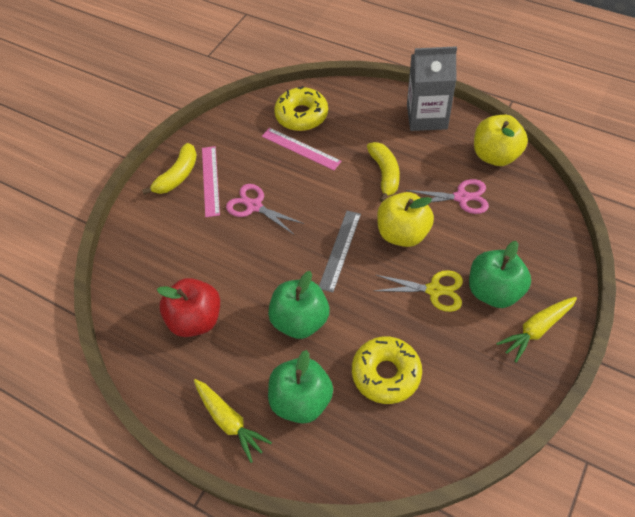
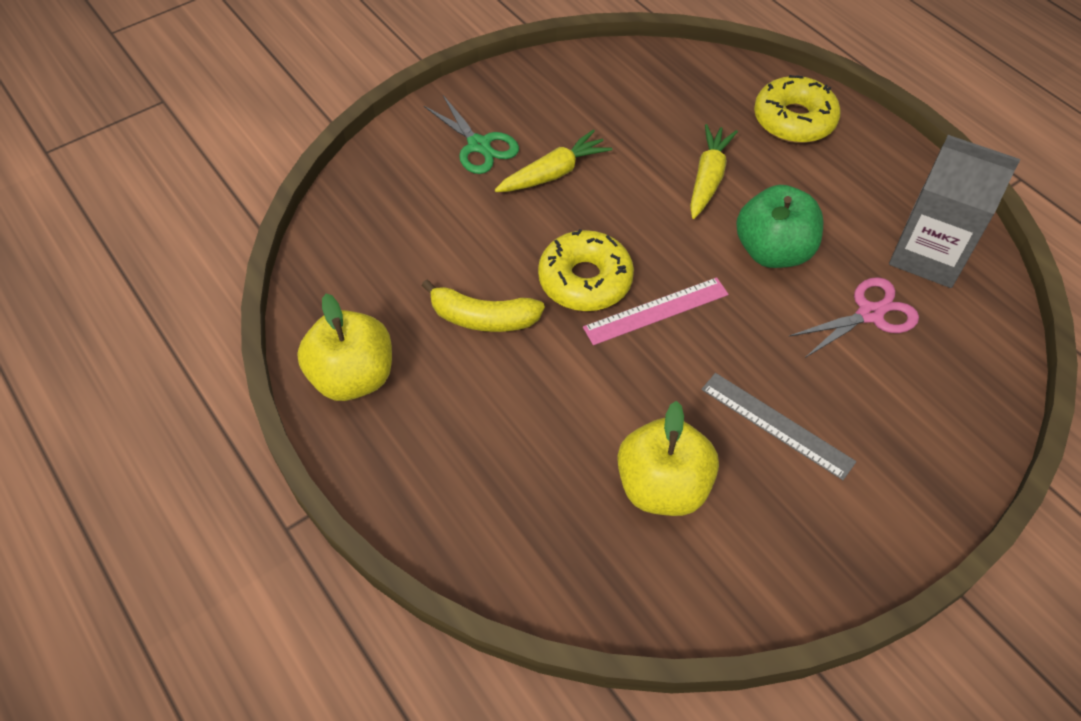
green apple: [268,271,329,339] [268,350,333,424] [469,241,531,308] = 3 -> [736,185,823,268] = 1
green scissors: none = 0 -> [424,95,519,174] = 1
pink ruler: [202,146,220,217] [262,128,342,170] = 2 -> [583,277,729,345] = 1
pink scissors: [226,184,304,235] [406,179,489,214] = 2 -> [788,277,919,358] = 1
red apple: [157,278,220,337] = 1 -> none = 0
yellow banana: [142,143,197,195] [367,142,400,202] = 2 -> [421,280,545,332] = 1
yellow scissors: [374,270,463,312] = 1 -> none = 0

